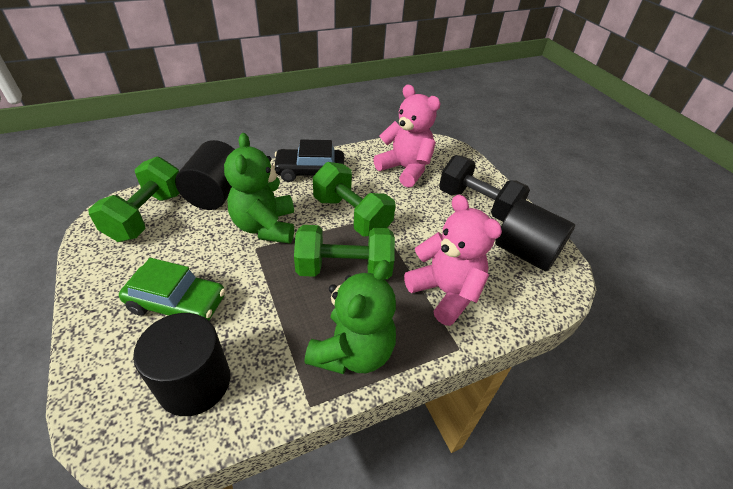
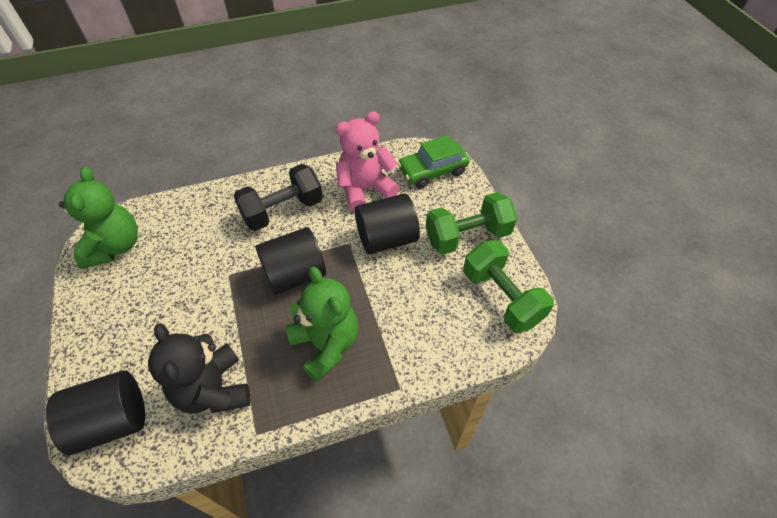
black car: [273,139,344,182] = 1 -> none = 0
black teddy bear: none = 0 -> [148,323,250,413] = 1
green dumbbell: [88,157,180,242] [294,225,395,279] [313,162,396,237] = 3 -> [426,192,517,255] [463,240,554,333] = 2
pink teddy bear: [373,85,441,188] [404,194,502,326] = 2 -> [335,111,399,212] = 1

